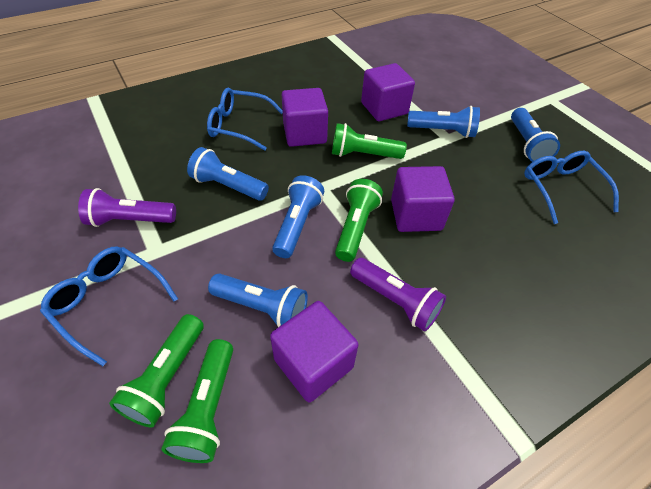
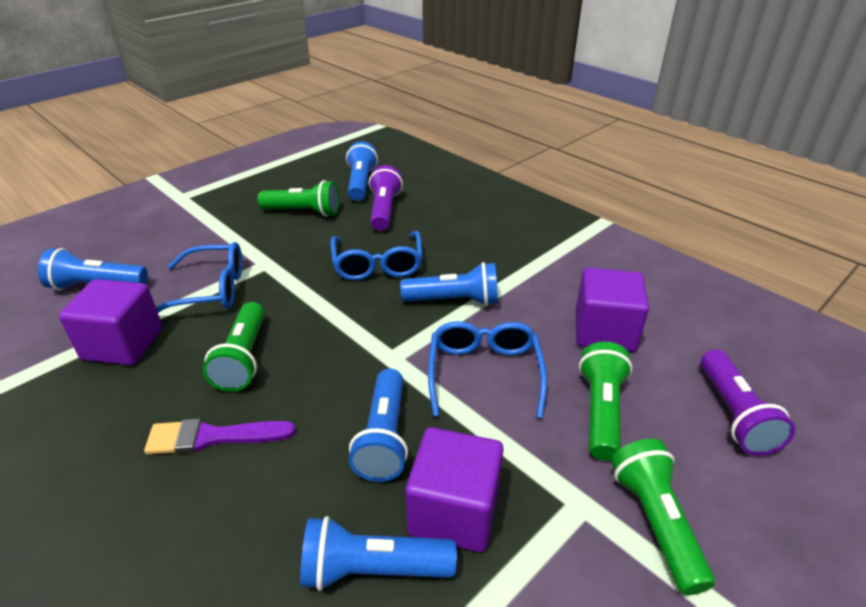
purple brush: none = 0 -> [144,418,296,455] = 1
purple cube: [270,301,359,402] [282,88,328,147] [361,63,415,121] [391,166,455,232] = 4 -> [59,279,163,365] [405,427,504,552] [575,268,649,352] = 3

